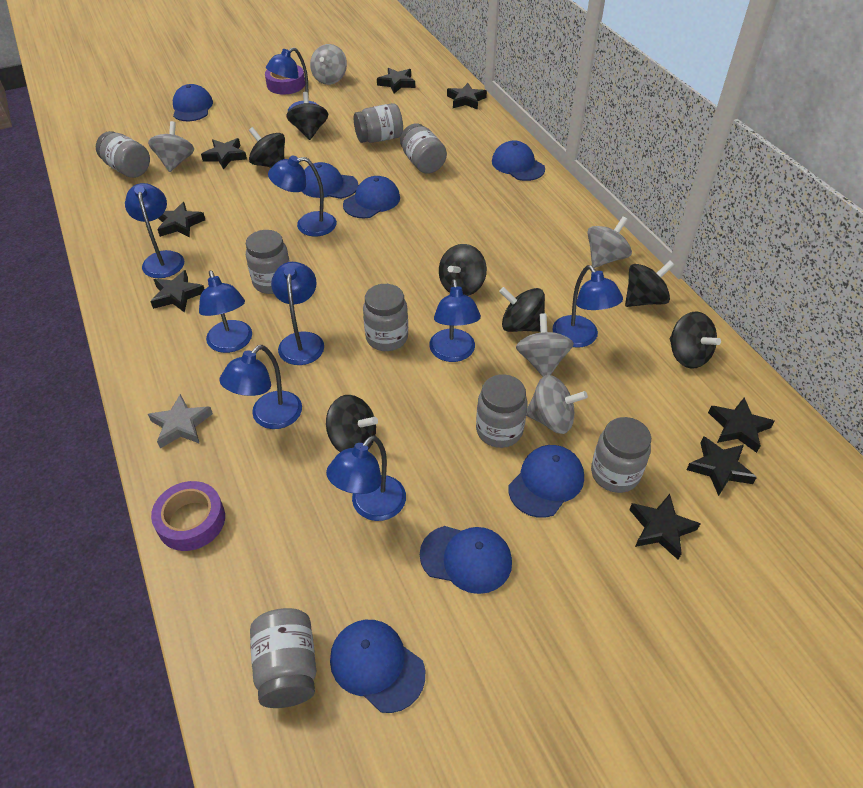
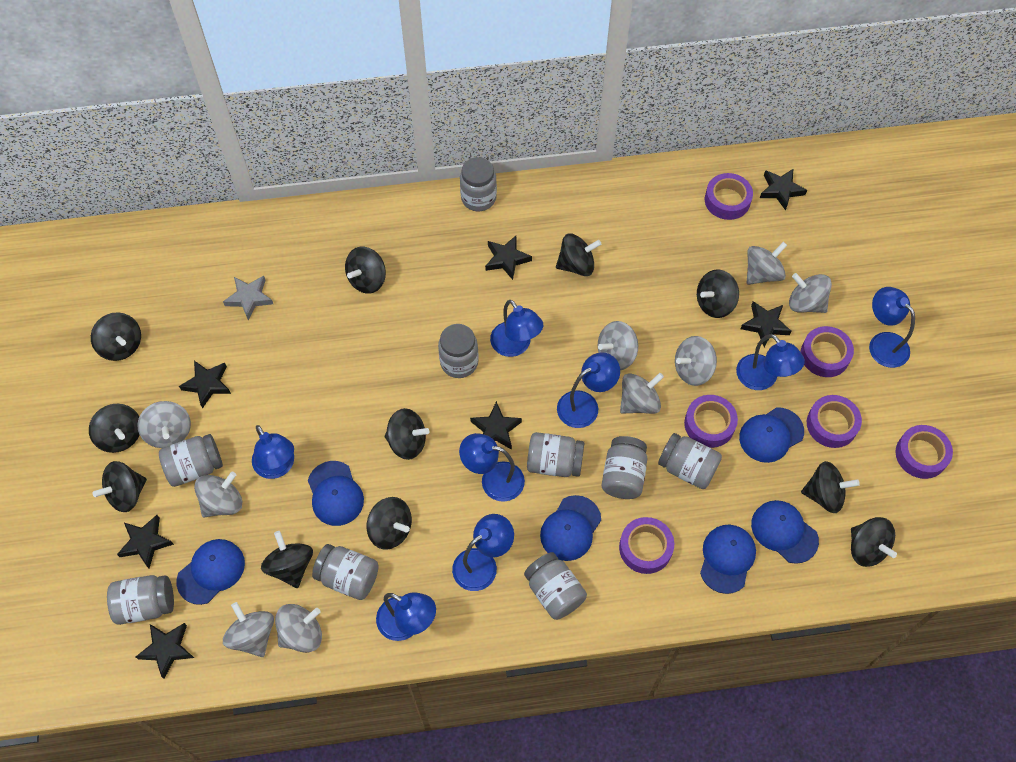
black spinning top: [249,127,285,168] [286,92,328,140] [326,395,378,452] [439,244,487,296] [499,287,545,332] [625,261,674,307] [670,312,721,369] = 7 -> [89,404,140,453] [91,312,141,361] [93,461,147,512] [261,531,313,588] [345,247,386,294] [367,497,412,550] [385,408,429,460] [556,233,601,276] [697,270,739,318] [801,461,860,513] [851,517,897,567] = 11
black star: [150,270,205,313] [157,202,205,237] [201,138,247,170] [377,68,415,93] [447,83,487,110] [629,494,701,560] [686,436,757,496] [708,397,775,453] = 8 -> [117,515,174,569] [136,623,194,679] [179,361,231,408] [470,401,522,450] [485,236,532,280] [741,301,791,347] [760,169,807,211] = 7
blue cap: [173,84,213,121] [301,162,358,199] [330,620,425,713] [343,176,400,218] [420,526,512,594] [492,140,545,181] [508,445,584,518] = 7 -> [177,539,245,605] [308,461,364,526] [540,495,601,561] [700,525,756,594] [739,407,804,463] [751,500,819,564] = 6
blue lamp: [125,183,184,278] [199,270,252,353] [220,345,302,429] [266,47,318,111] [268,155,337,236] [271,262,324,365] [326,435,406,521] [429,279,481,362] [552,265,623,348] = 9 -> [252,425,294,479] [376,592,436,641] [452,514,514,591] [459,433,525,502] [490,300,543,357] [557,352,620,428] [736,334,805,390] [869,287,915,368] = 8
grey jar: [96,131,150,178] [246,230,290,294] [250,608,316,708] [354,103,403,143] [363,284,408,351] [400,123,447,174] [476,374,527,448] [591,417,651,493] = 8 -> [107,575,174,625] [159,434,223,487] [312,544,379,600] [438,324,479,378] [460,157,497,211] [524,552,587,620] [527,432,584,477] [602,436,647,499] [658,433,722,489] = 9
grey spinning top: [148,121,194,172] [310,44,347,85] [516,313,574,377] [526,375,588,434] [587,216,632,268] = 5 -> [137,401,191,448] [194,471,242,517] [223,602,274,657] [275,604,322,653] [598,321,638,370] [620,373,664,414] [675,336,717,386] [747,242,787,285] [789,273,832,313] = 9
purple tape: [151,481,225,551] [265,65,305,95] = 2 -> [619,517,674,574] [684,395,738,448] [705,173,753,220] [801,326,854,377] [807,395,862,448] [896,425,953,479] = 6

